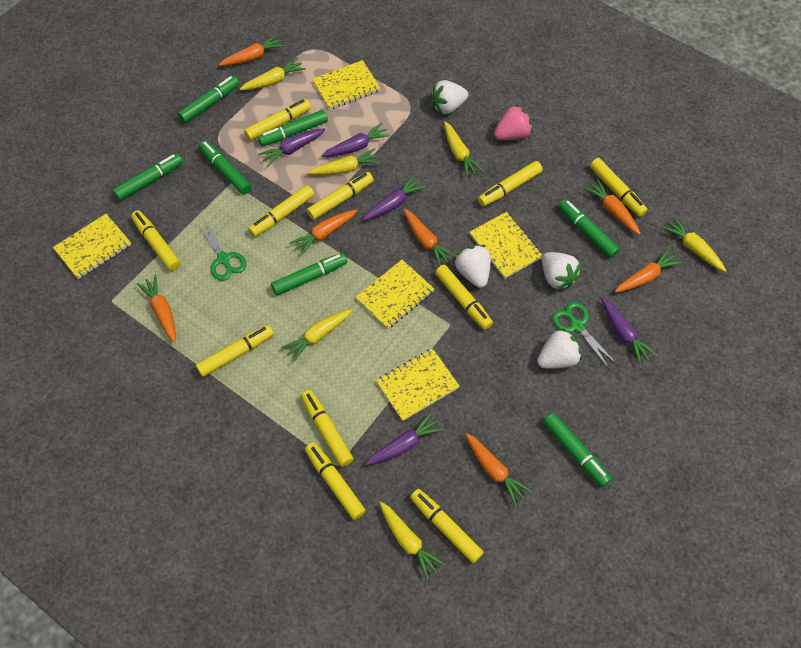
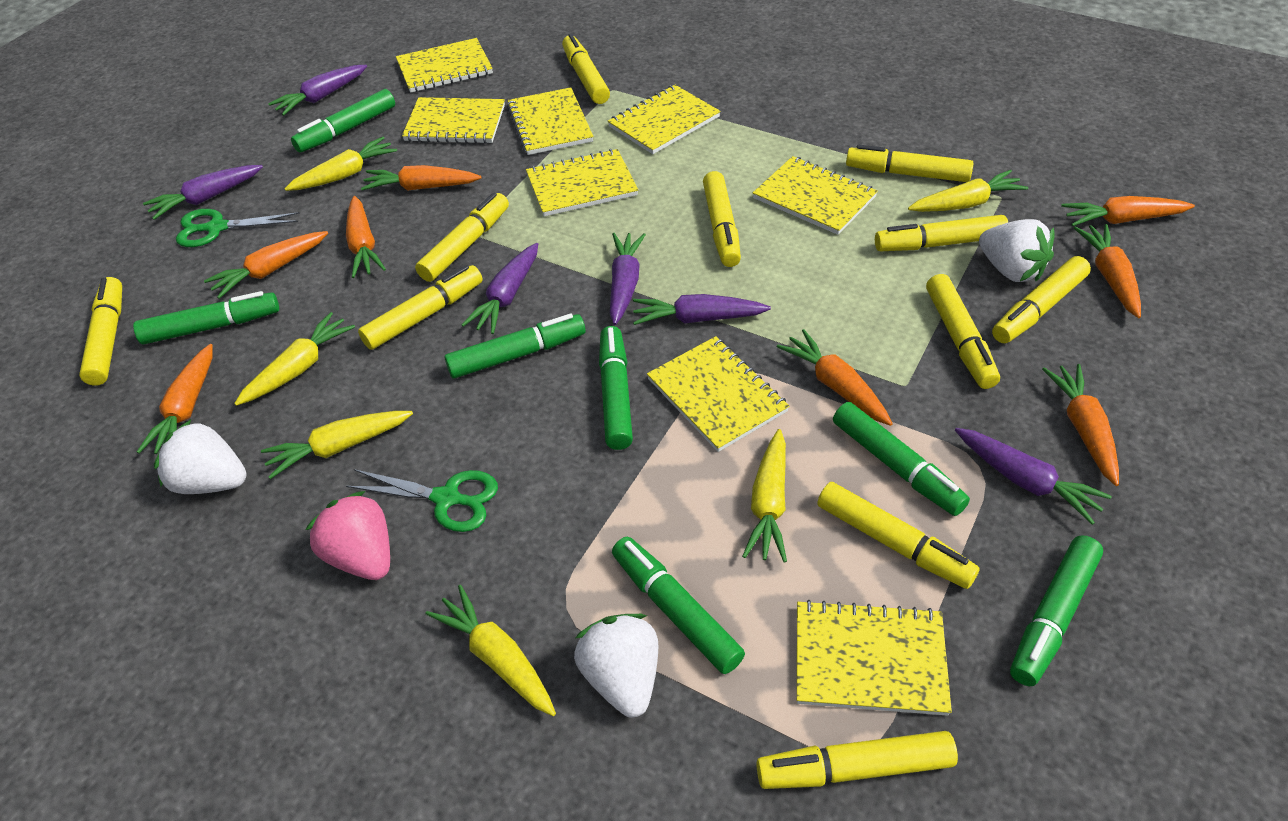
orange carrot: [137,275,176,342] [219,34,284,66] [289,210,357,256] [404,209,456,266] [465,433,532,506] [583,178,641,235] [615,248,682,293] = 7 -> [137,344,213,454] [204,231,328,299] [346,196,386,278] [361,165,482,191] [777,329,893,426] [1042,364,1119,486] [1061,196,1195,226] [1074,224,1141,318] = 8
purple carrot: [258,128,326,167] [322,123,391,157] [362,175,426,221] [365,412,444,465] [601,297,657,365] = 5 -> [143,165,263,220] [268,65,367,116] [462,243,538,334] [610,233,646,325] [633,294,771,325] [955,428,1112,525] = 6
white strawberry: [430,80,468,114] [455,245,491,288] [537,328,582,369] [542,252,581,290] = 4 -> [154,420,247,494] [574,614,658,718] [979,219,1055,282] = 3
yellow notebook: [53,214,131,279] [312,60,381,110] [355,259,434,329] [376,348,460,421] [470,212,543,279] = 5 -> [396,38,493,93] [402,97,505,144] [507,87,593,155] [526,149,638,216] [608,85,721,154] [647,336,789,452] [753,156,878,235] [797,600,952,716] = 8

